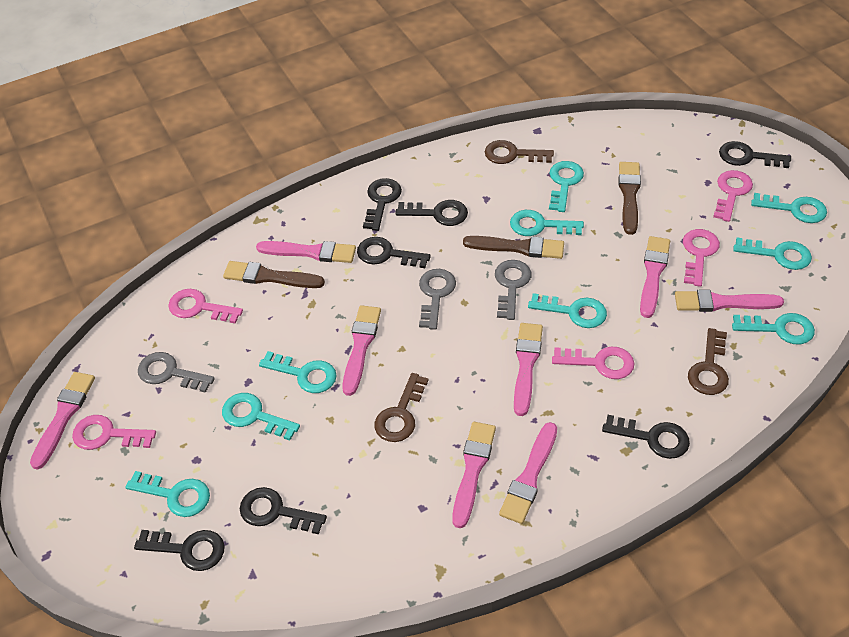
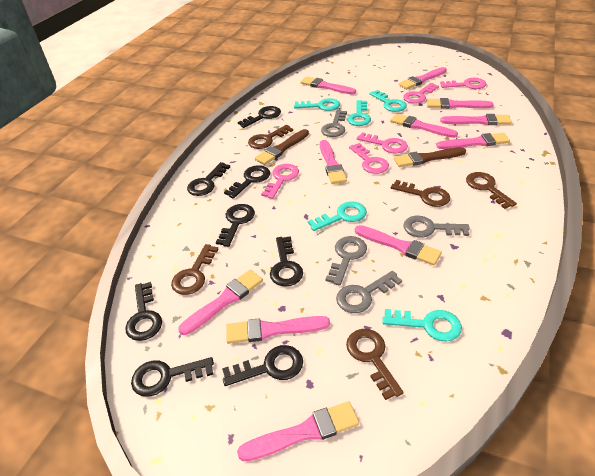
black key: [134,530,225,571] [240,487,327,534] [357,237,431,268] [363,178,402,231] [396,200,468,226] [602,415,690,459] [719,141,791,168] = 7 -> [125,282,162,341] [131,357,214,397] [187,162,230,196] [216,204,255,247] [222,345,303,386] [224,165,270,198] [238,106,281,128] [270,236,303,286] = 8
brown brush: [223,261,325,288] [463,236,564,259] [619,162,641,235] = 3 -> [255,129,309,165] [394,147,466,167] = 2
brown key: [375,373,429,442] [485,140,554,164] [688,328,729,395] = 3 -> [171,244,218,295] [248,125,293,149] [346,329,403,400] [391,180,450,207] [466,172,517,209] = 5
grey key: [138,352,215,393] [419,269,456,330] [495,260,532,320] = 3 -> [321,110,347,137] [326,236,367,286] [336,271,402,313] [403,216,470,238] = 4
pink brush: [30,372,95,470] [256,241,356,263] [342,305,381,396] [452,422,496,528] [499,422,557,524] [514,323,543,416] [640,236,670,318] [675,290,784,312] = 8 -> [178,270,263,335] [226,316,330,344] [237,401,359,461] [300,76,356,95] [320,140,347,184] [355,225,442,265] [390,114,458,138] [399,67,447,89] [427,98,494,109] [436,133,510,149] [440,114,512,125] = 11
turquoise key: [125,471,210,517] [222,393,300,441] [259,351,337,393] [510,210,584,236] [528,293,607,328] [549,161,584,212] [732,313,815,345] [733,238,812,270] [751,193,827,223] = 9 -> [294,98,340,111] [308,201,367,231] [347,100,371,126] [369,90,407,112] [382,309,462,342] = 5

